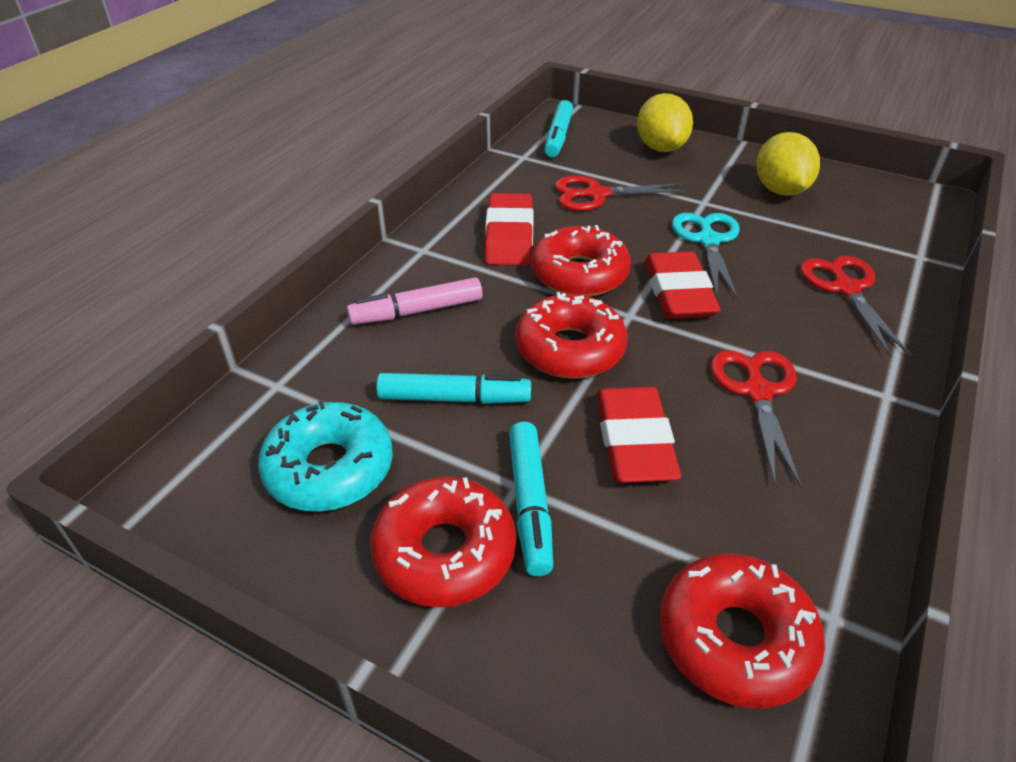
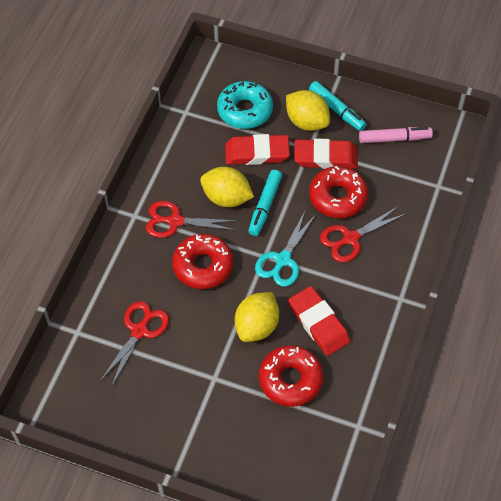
red donut: [370,476,516,607] [515,292,628,379] [531,225,631,297] [659,553,825,708] = 4 -> [172,234,233,289] [259,345,323,407] [309,166,368,218] = 3
turquoise marker: [376,373,531,404] [509,422,553,576] [544,100,573,157] = 3 -> [248,170,282,236] [309,81,367,131] = 2
yellow lemon: [637,93,693,152] [757,132,820,196] = 2 -> [200,167,254,207] [235,292,279,342] [286,90,330,131] = 3

